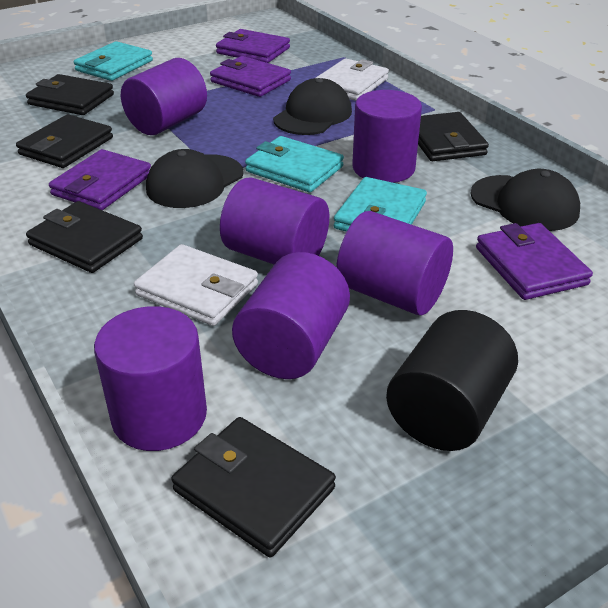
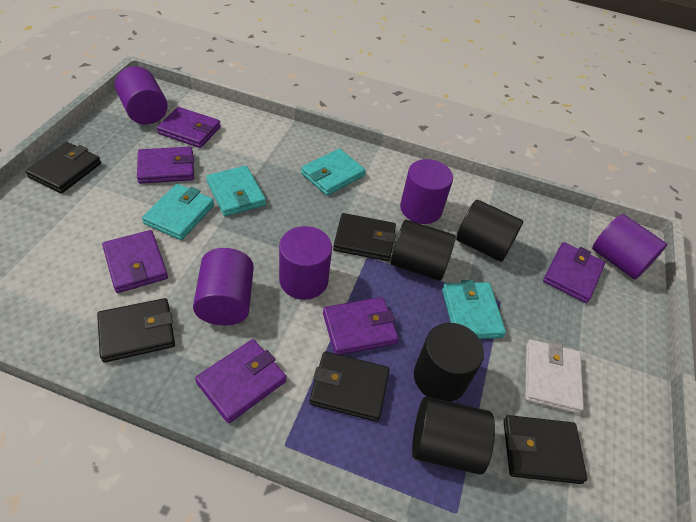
black cap: [146,149,244,208] [273,78,352,135] [470,169,580,231] = 3 -> none = 0
black cylinder: [386,310,518,451] = 1 -> [390,220,456,281] [412,397,495,475] [414,323,484,402] [456,200,523,262] = 4
purple cylinder: [94,306,207,451] [121,58,207,135] [220,178,329,264] [232,252,350,379] [336,211,453,315] [352,90,422,183] = 6 -> [115,66,168,125] [193,248,254,325] [279,226,332,300] [400,159,453,224] [592,214,667,279] = 5
purple wallet: [49,149,151,210] [210,56,291,97] [216,29,290,63] [476,223,593,300] = 4 -> [102,230,168,293] [137,147,194,184] [157,107,221,148] [195,339,286,423] [323,297,399,355] [543,242,605,303] = 6
turquoise wallet: [74,41,153,81] [245,136,344,192] [334,177,427,232] = 3 -> [142,184,214,240] [206,166,266,216] [301,149,366,196] [442,280,506,339] = 4
white wallet: [134,244,258,326] [316,59,389,101] = 2 -> [525,339,584,414] = 1

